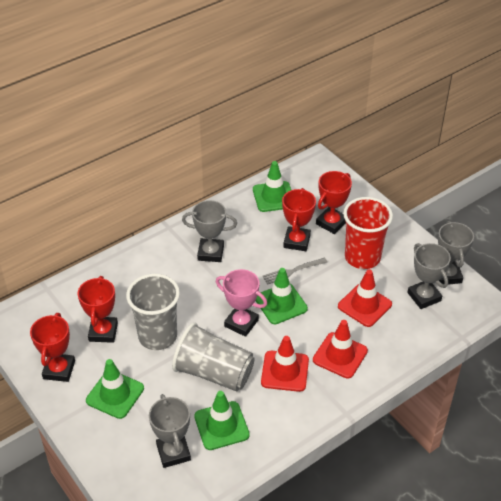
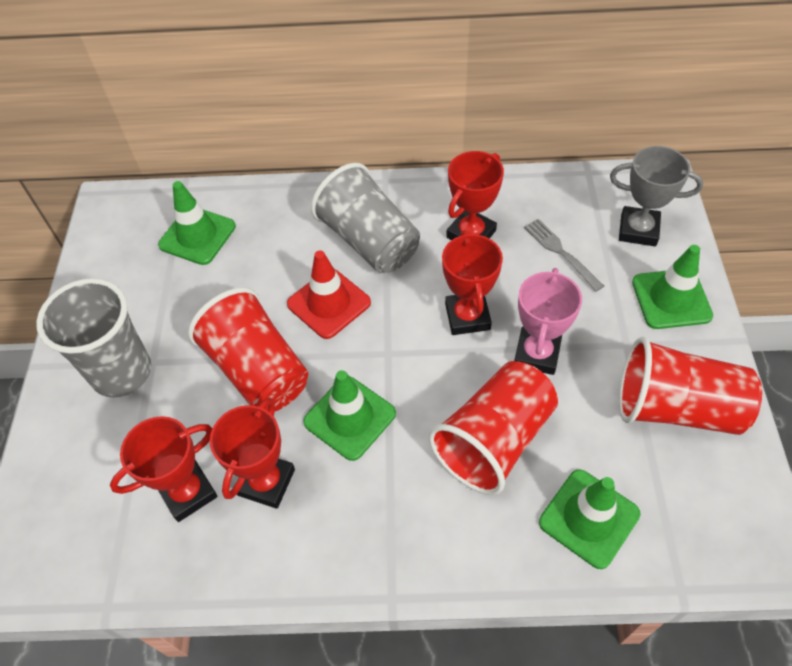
grey trophy: [149,394,191,468] [182,200,237,262] [407,243,451,309] [438,221,474,285] = 4 -> [610,146,703,246] = 1
red cup: [343,197,393,269] = 1 -> [188,287,308,411] [429,361,558,495] [619,337,762,435] = 3
red traffic cone: [261,336,309,392] [313,320,368,379] [338,270,392,327] = 3 -> [287,250,371,339] = 1

